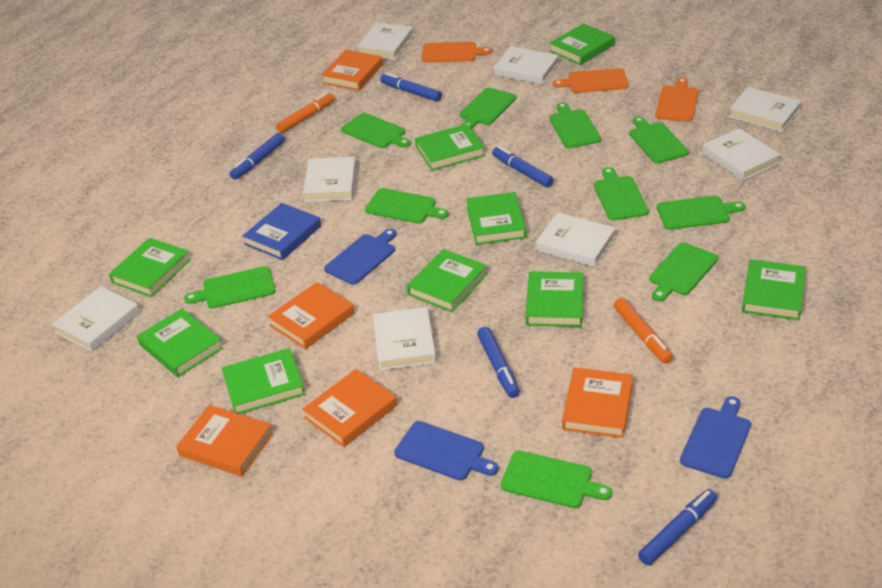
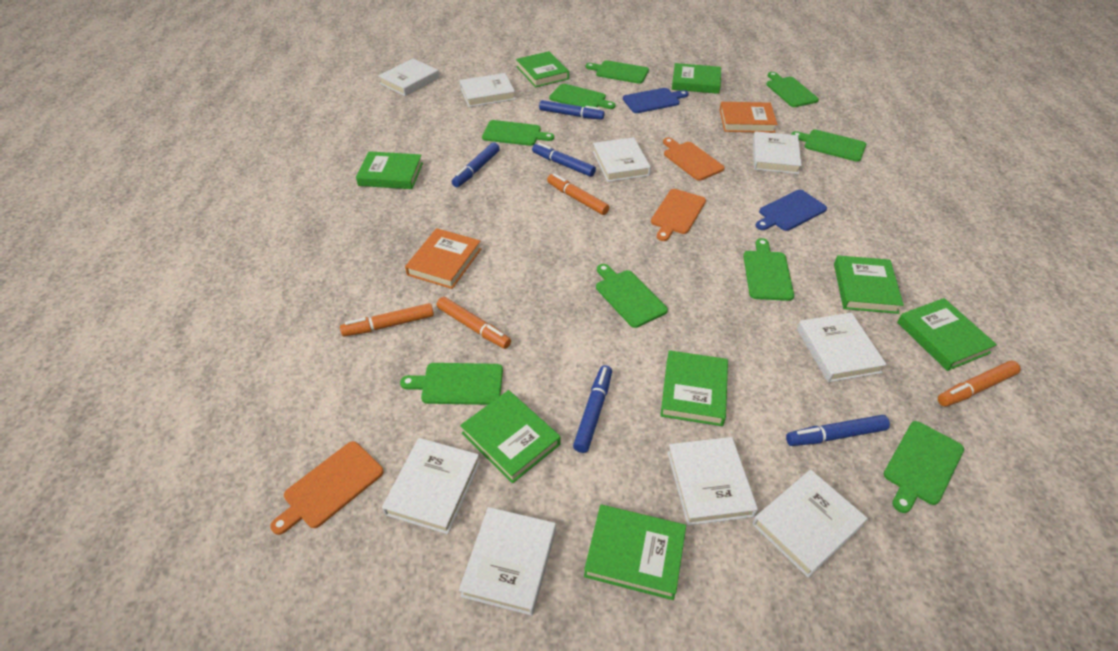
blue book: [243,203,321,260] = 1 -> none = 0
blue cutting board: [324,229,396,285] [394,421,498,480] [680,396,751,479] = 3 -> [623,88,689,113] [755,190,827,231] = 2
green book: [109,238,191,297] [137,309,223,377] [222,348,305,414] [407,249,487,312] [415,124,485,171] [466,192,526,245] [525,271,583,327] [550,23,615,65] [742,259,806,320] = 9 -> [356,151,423,189] [460,390,561,483] [516,51,569,88] [584,505,686,600] [660,350,728,426] [672,63,721,94] [834,255,904,314] [897,298,997,371] = 8
green cutting board: [184,266,275,309] [341,113,411,148] [365,188,448,223] [460,88,516,129] [501,451,612,508] [549,102,601,148] [594,167,649,221] [629,116,689,163] [649,242,718,301] [657,196,745,230] = 10 -> [400,363,503,405] [482,120,554,146] [549,84,615,109] [585,60,649,84] [596,264,668,328] [743,238,794,301] [766,72,819,107] [791,130,866,162] [884,421,964,513] = 9
orange book: [176,405,273,477] [268,282,355,349] [302,369,397,447] [321,50,383,91] [562,367,633,438] = 5 -> [405,228,481,289] [720,102,778,133] = 2
orange marker: [276,92,335,133] [614,298,673,364] = 2 -> [340,303,434,336] [437,297,511,349] [547,173,609,215] [938,361,1021,406] = 4
white book: [52,286,140,352] [303,157,356,202] [357,22,413,60] [373,307,436,370] [494,46,559,85] [536,212,616,267] [702,128,780,181] [729,87,801,132] = 8 -> [378,58,439,96] [382,438,480,534] [459,73,515,107] [459,507,556,616] [593,137,651,182] [667,437,758,526] [752,470,868,578] [753,131,802,174] [797,313,887,382] = 9

